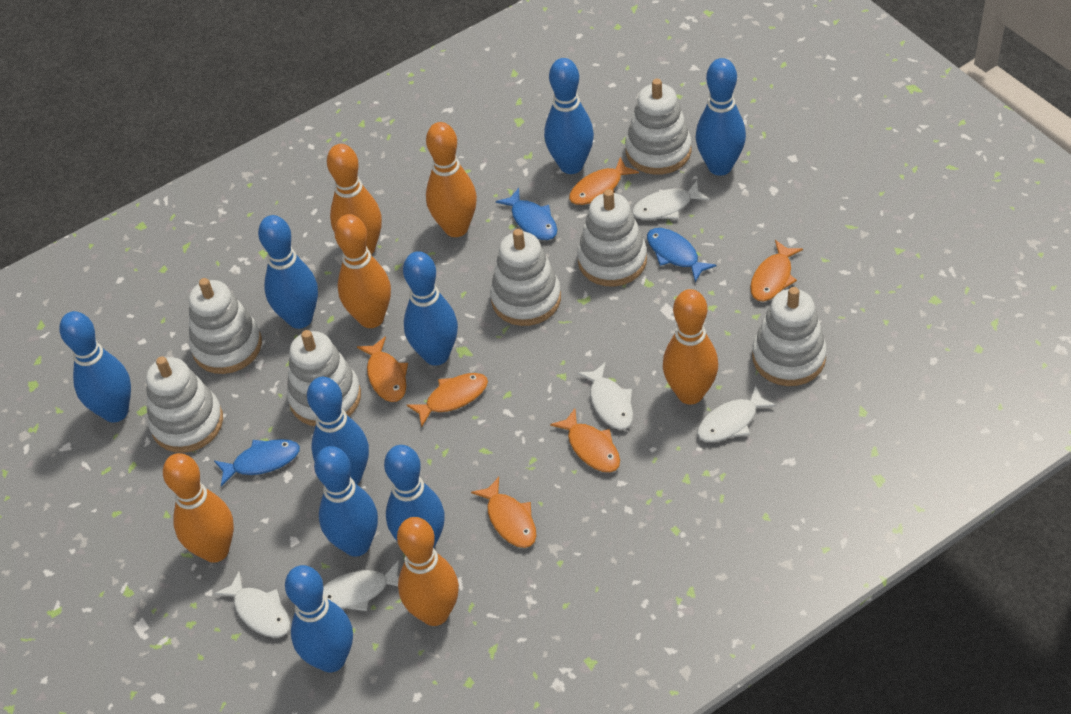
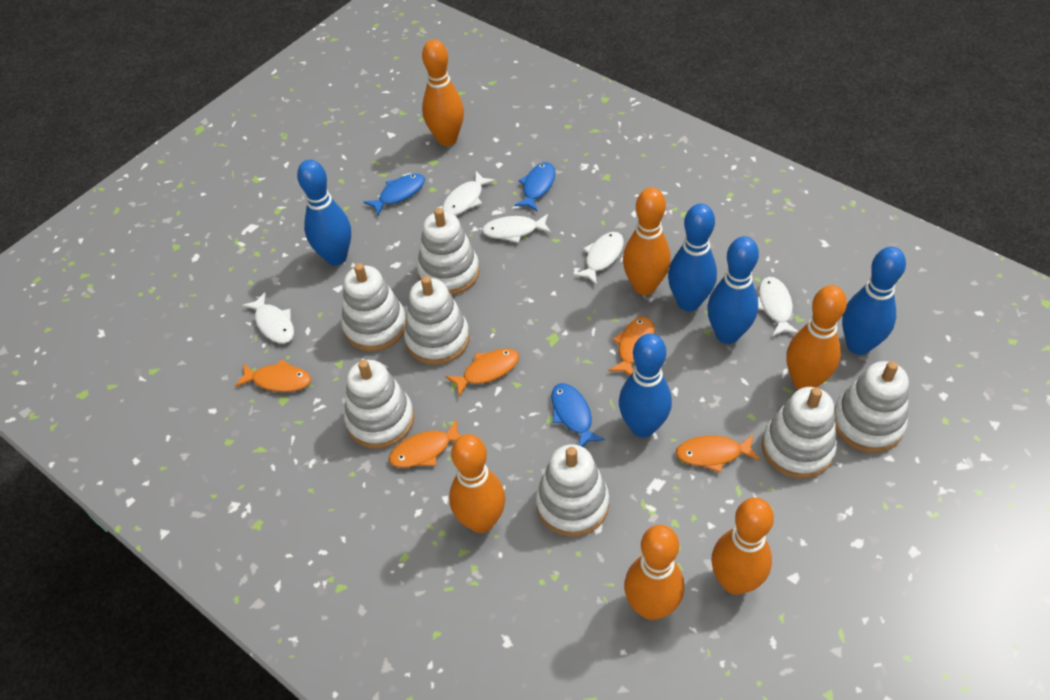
blue bowling pin: [59,311,131,423] [258,215,318,329] [285,565,353,672] [307,377,369,485] [314,446,378,557] [384,445,445,548] [403,251,458,366] [544,58,594,174] [696,58,746,176] = 9 -> [297,160,351,265] [619,333,672,438] [668,203,717,311] [707,236,759,344] [842,247,906,355] = 5
orange fish: [357,336,408,402] [407,373,488,427] [471,477,536,548] [550,408,620,472] [569,157,639,205] [750,240,803,301] = 6 -> [235,359,311,392] [389,419,462,468] [445,348,519,397] [608,317,655,375] [676,435,760,473] = 5

